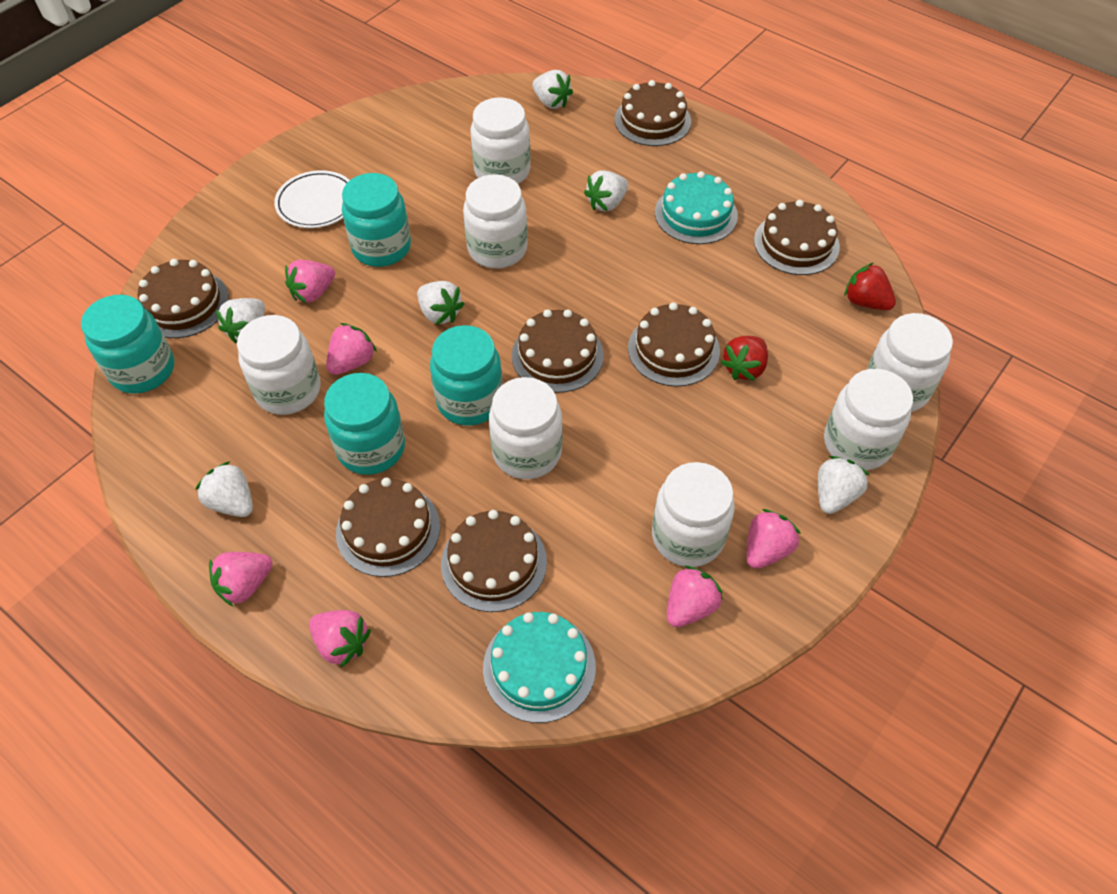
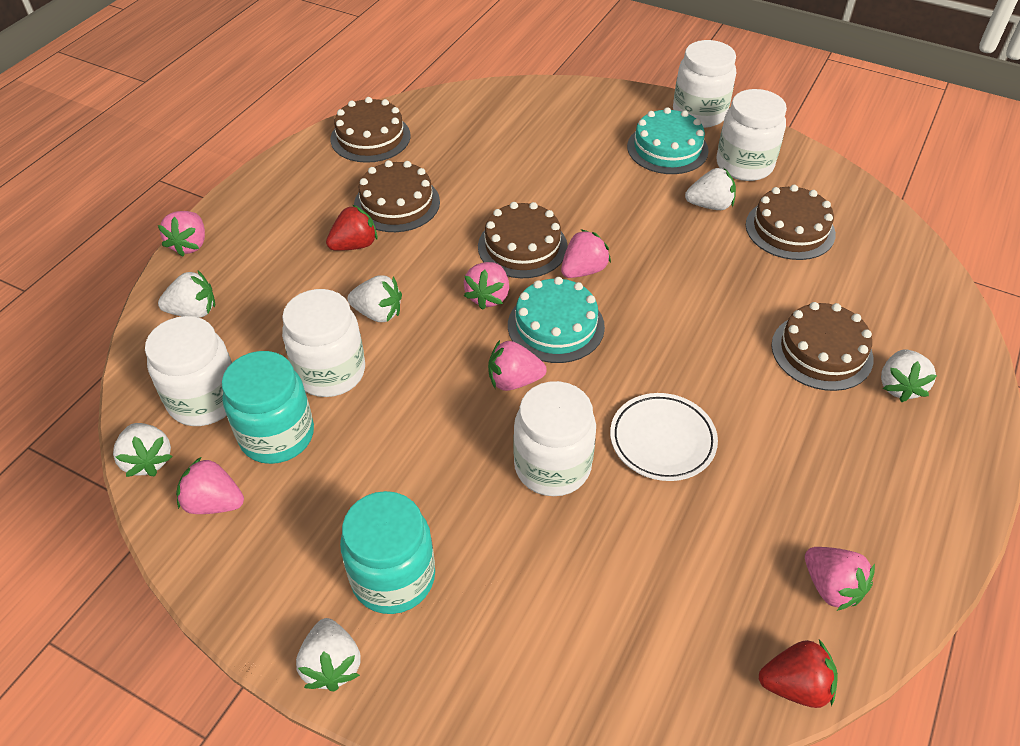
brown cake: [138,259,229,338] [336,478,440,577] [441,510,547,612] [512,309,604,393] [615,80,691,146] [628,302,720,387] [754,200,840,275] = 7 -> [330,97,411,163] [354,160,440,232] [478,202,568,278] [746,185,836,260] [771,302,873,391] = 5
turquoise jar: [81,295,174,394] [324,373,405,475] [342,173,411,267] [430,325,503,426] = 4 -> [222,351,314,464] [340,491,435,614] = 2
white jar: [237,315,321,415] [463,174,528,268] [471,97,531,184] [489,377,563,479] [652,462,735,567] [824,369,913,470] [867,313,953,412] = 7 -> [145,316,232,426] [282,289,365,397] [513,381,596,496] [673,40,736,128] [716,89,787,181] = 5

